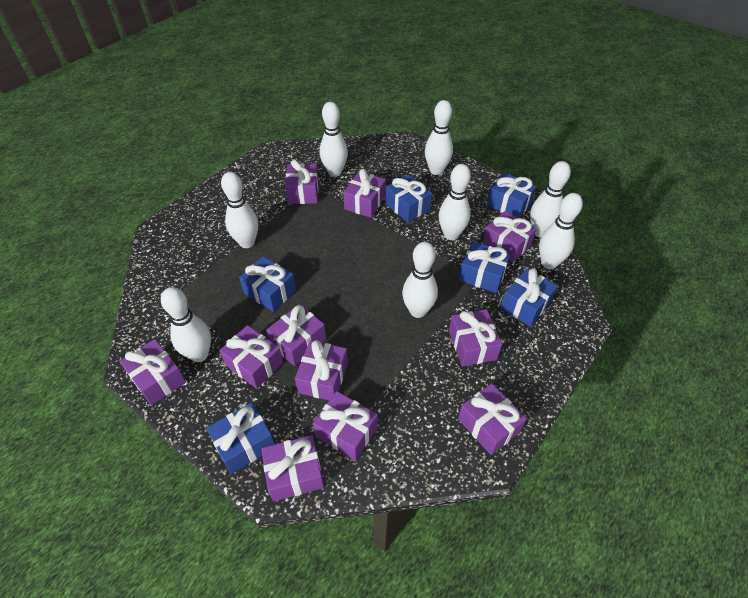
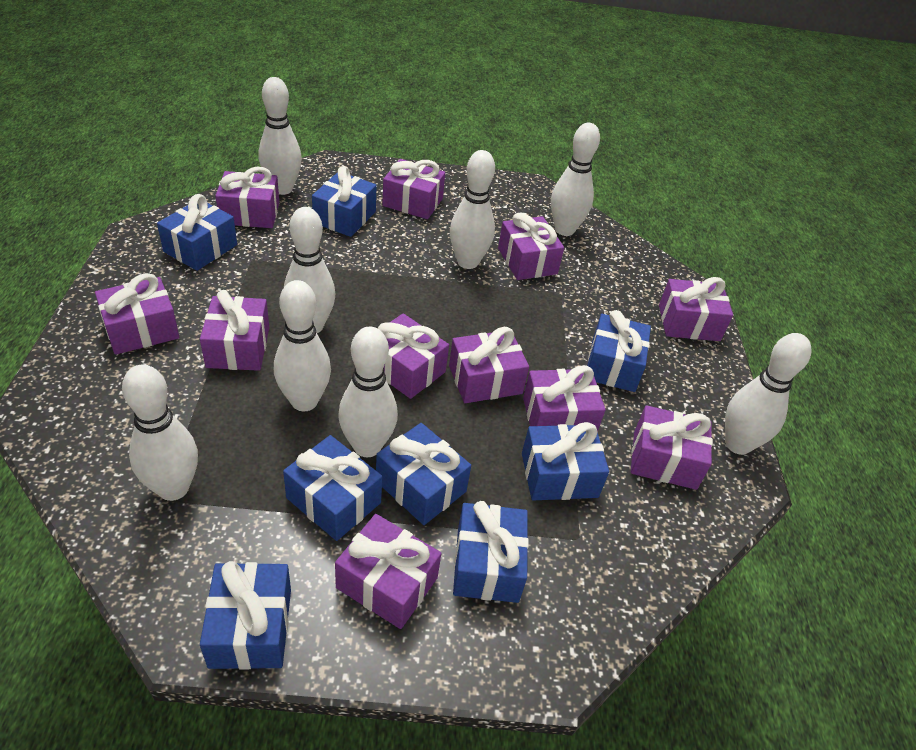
blue gift: [206,402,275,474] [239,256,296,312] [385,175,432,223] [459,241,511,293] [487,172,536,218] [500,268,558,326] = 6 -> [157,194,237,271] [200,561,291,670] [283,435,382,541] [312,166,377,237] [376,423,471,525] [453,501,529,603] [522,422,609,500] [587,310,651,392] = 8

